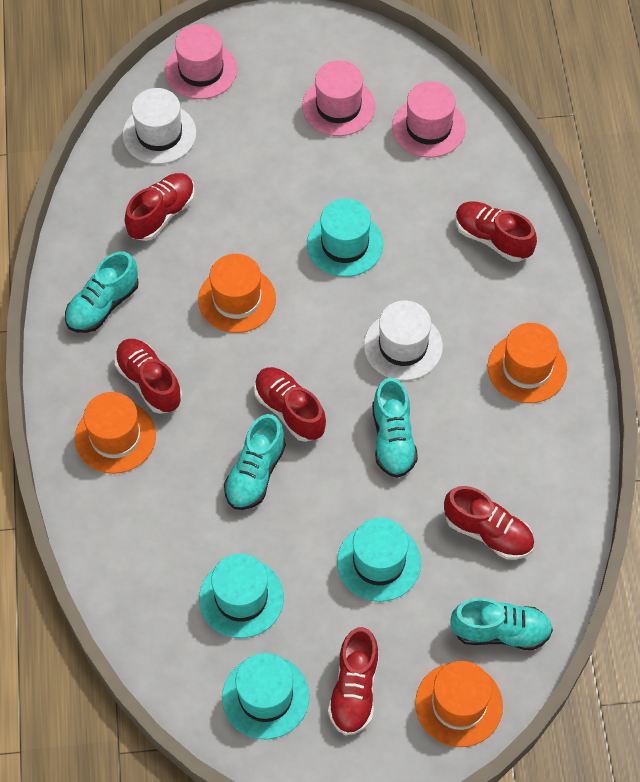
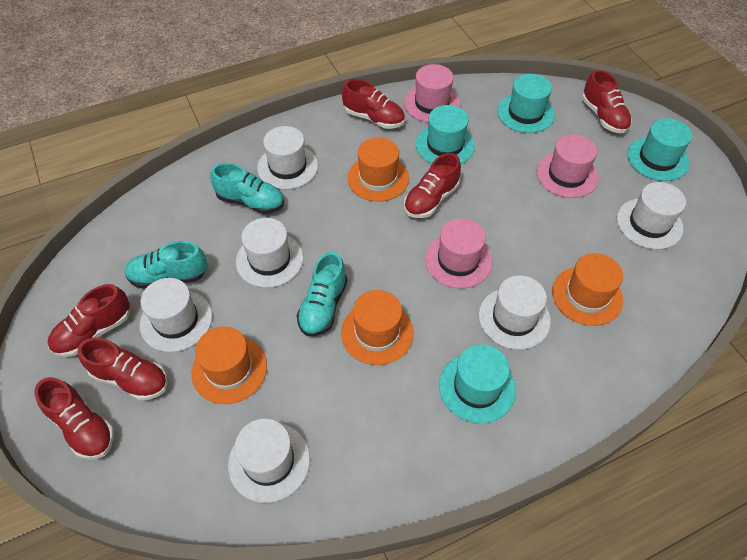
turquoise shoe: [65,252,139,333] [224,414,286,510] [372,378,418,478] [450,598,553,650] = 4 -> [124,241,208,288] [210,163,284,214] [296,252,347,336] = 3
white hat: [122,88,196,164] [364,300,443,381] = 2 -> [140,278,212,352] [228,419,310,503] [236,218,303,288] [257,126,318,189] [479,275,551,350] [617,182,686,249] = 6

